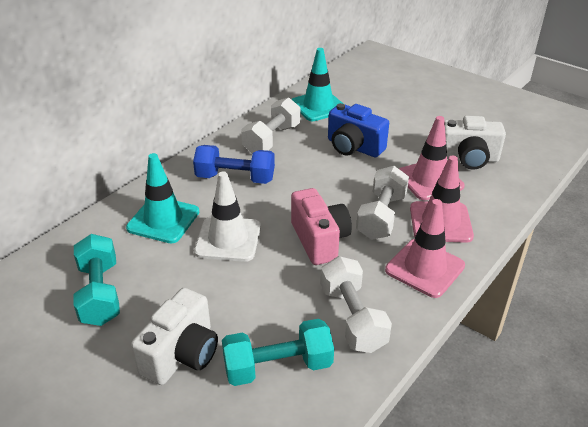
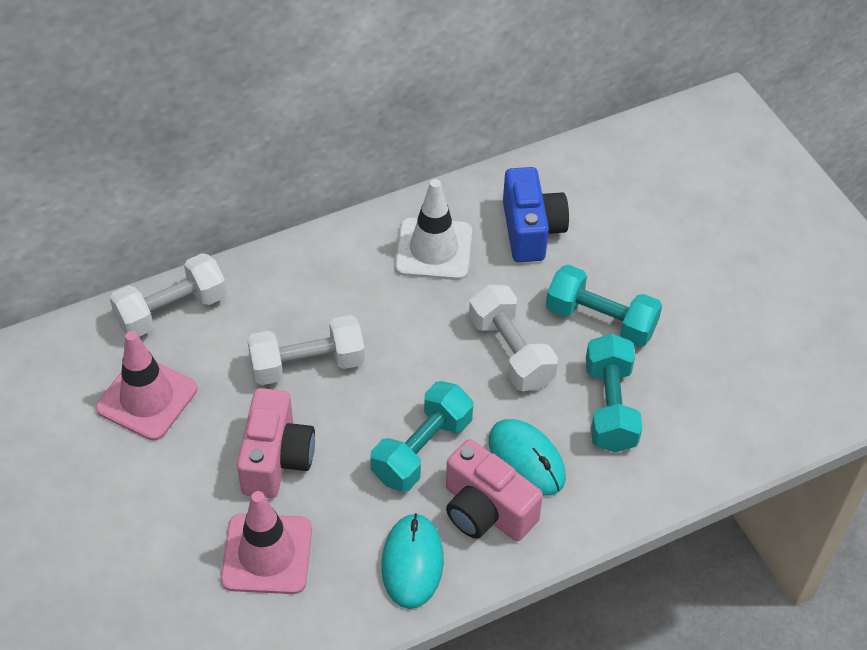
blue dumbbell: [193,145,275,184] = 1 -> none = 0
pink camera: [291,188,352,265] = 1 -> [237,388,315,498] [446,439,543,541] = 2
pink traffic cone: [385,199,465,298] [399,116,465,200] [410,155,474,243] = 3 -> [96,331,198,441] [221,491,312,594] = 2
turquoise dumbbell: [74,234,120,326] [222,319,334,386] = 2 -> [370,381,473,492] [546,265,662,347] [586,333,642,452] = 3
turquoise mouse: none = 0 -> [382,513,444,609] [489,419,566,496] = 2
turquoise traffic cone: [126,153,199,243] [292,48,343,121] = 2 -> none = 0
white camera: [131,288,218,385] [444,116,506,170] = 2 -> none = 0

